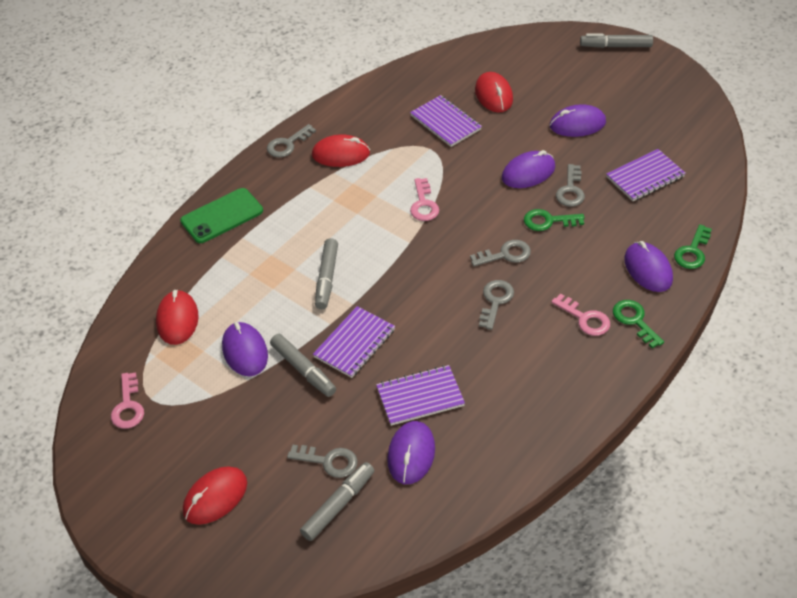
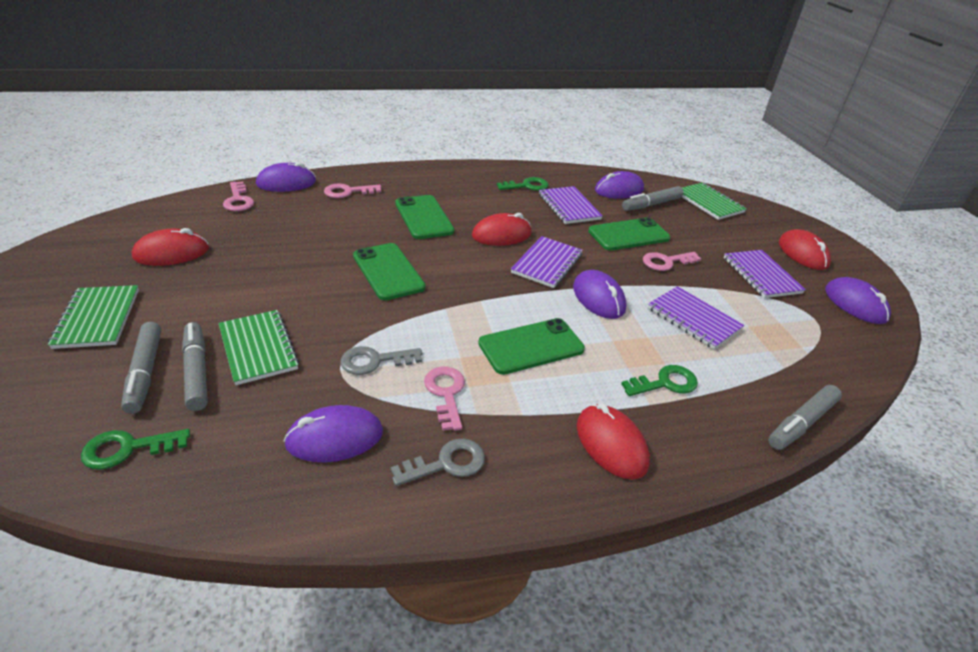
green notebook: none = 0 -> [48,285,139,349] [218,310,299,385] [682,183,747,220] = 3
green phone: [180,188,263,243] = 1 -> [353,243,426,301] [395,195,454,239] [478,318,585,375] [588,217,670,251] = 4
grey key: [267,124,316,157] [287,445,357,478] [470,240,531,266] [479,280,514,330] [556,164,585,207] = 5 -> [340,346,422,375] [391,439,485,486] = 2
pink key: [111,372,144,429] [410,178,439,221] [551,294,610,336] = 3 -> [223,181,254,211] [324,183,381,198] [424,367,465,431] [643,252,701,271] = 4

